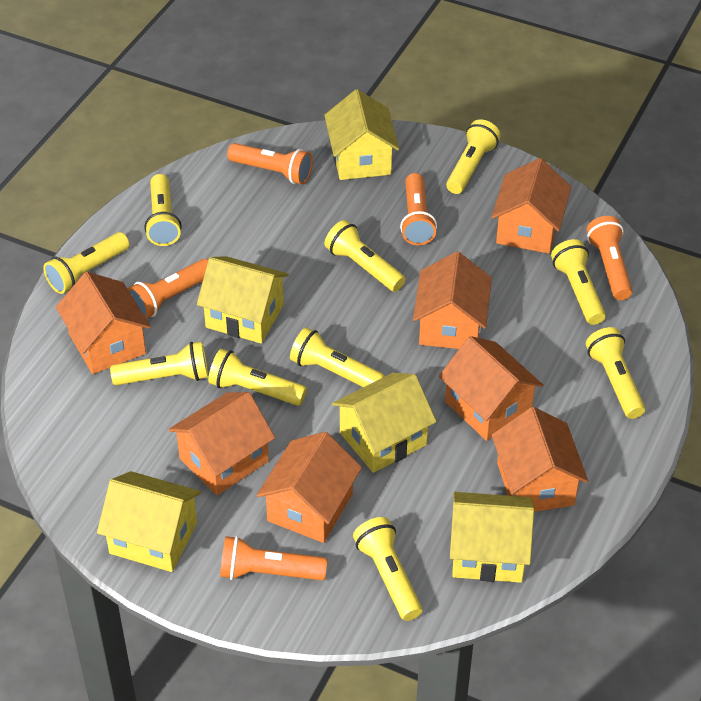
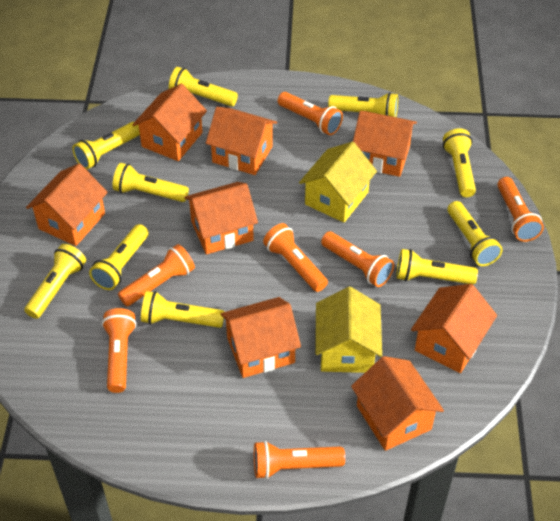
orange flashlight: [128,259,208,319] [220,536,327,580] [227,143,313,184] [400,173,437,245] [586,216,632,300] = 5 -> [102,308,137,393] [118,244,195,306] [254,441,345,479] [263,223,328,292] [278,92,343,135] [321,232,394,287] [497,177,544,242] = 7
orange house: [56,272,151,374] [168,392,275,495] [257,432,362,543] [413,252,492,349] [439,336,543,441] [491,158,571,254] [492,407,588,512] = 7 -> [26,163,108,246] [132,84,207,161] [184,182,258,255] [206,107,277,175] [221,297,301,378] [351,356,444,451] [353,111,417,177] [411,284,497,373] = 8
yellow house: [97,471,201,572] [197,256,289,344] [324,89,399,180] [332,373,436,473] [450,492,534,583] = 5 -> [299,142,377,223] [315,287,382,373] = 2

